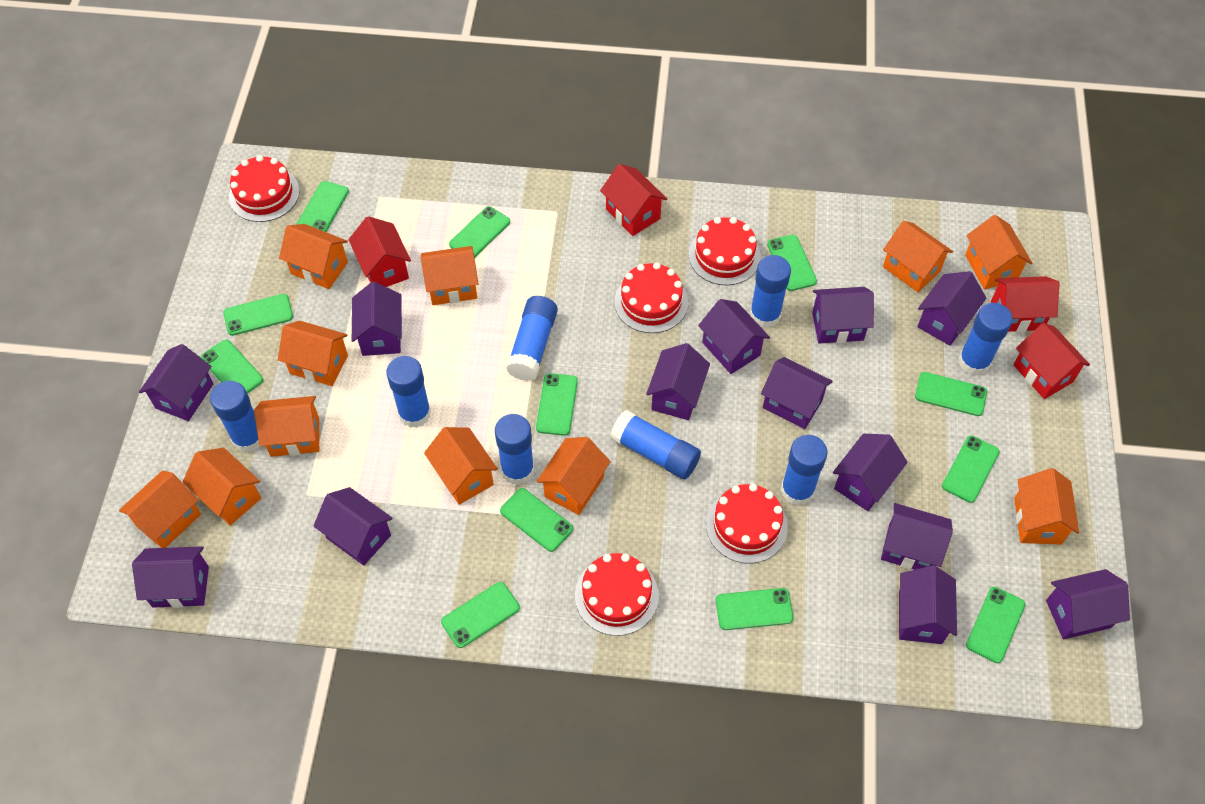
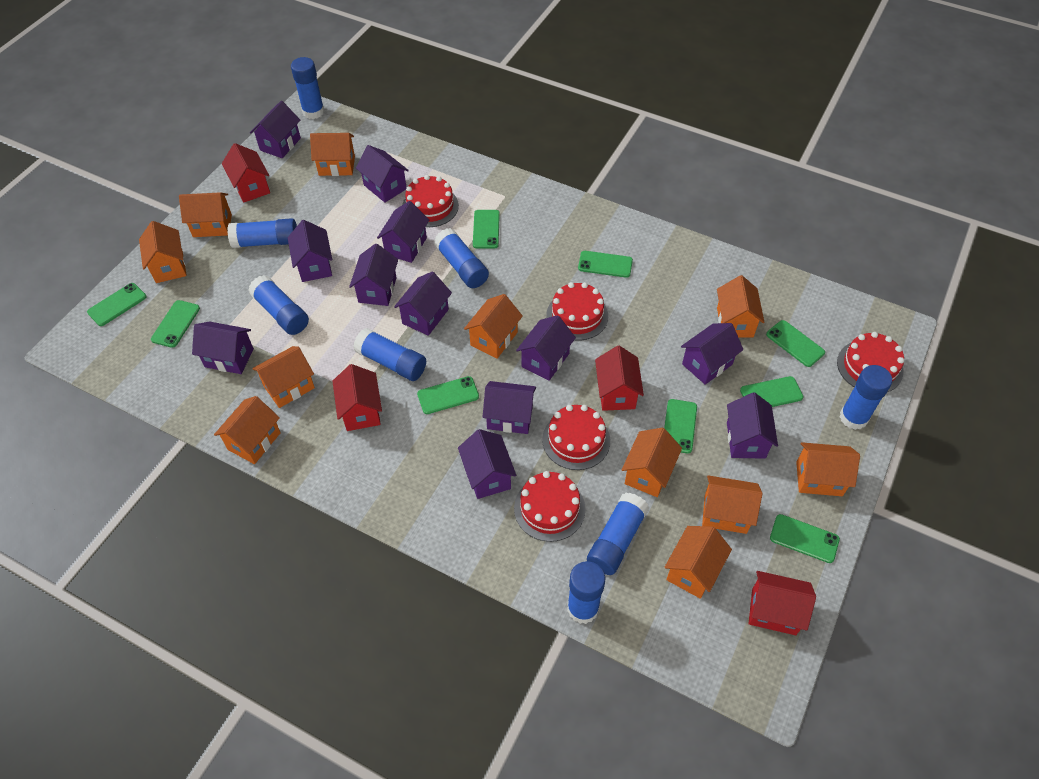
green phone: [201,339,264,394] [223,294,293,336] [297,181,349,232] [441,582,520,648] [449,206,510,258] [500,488,573,552] [536,373,578,436] [716,588,794,630] [767,235,817,291] [915,372,987,416] [942,435,1000,503] [966,587,1025,663] = 12 -> [87,283,146,326] [151,300,200,348] [417,376,479,414] [473,210,500,249] [578,251,633,278] [664,399,697,453] [740,376,803,407] [766,320,825,367] [770,514,840,563] = 9
purple house: [132,546,209,608] [139,344,213,421] [313,487,393,566] [352,282,402,356] [646,343,710,420] [698,299,770,374] [761,357,833,429] [812,287,874,344] [833,434,908,511] [881,503,953,570] [899,565,957,644] [917,271,986,346] [1046,569,1130,639] = 13 -> [192,322,254,374] [250,101,301,158] [288,220,332,282] [349,243,398,306] [356,145,409,202] [377,201,429,263] [394,271,452,336] [458,429,516,499] [483,381,536,434] [516,315,576,381] [681,323,743,385] [727,392,778,459] = 12

